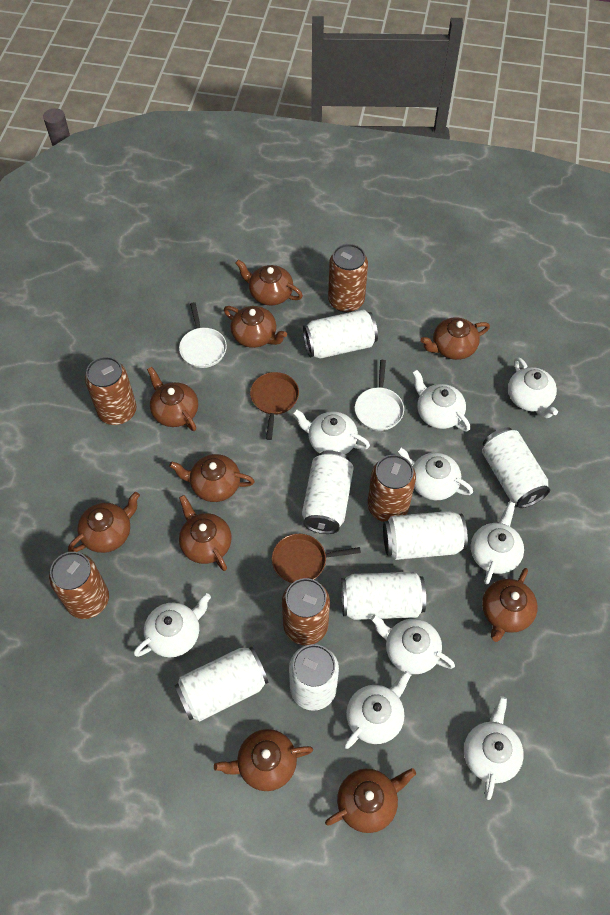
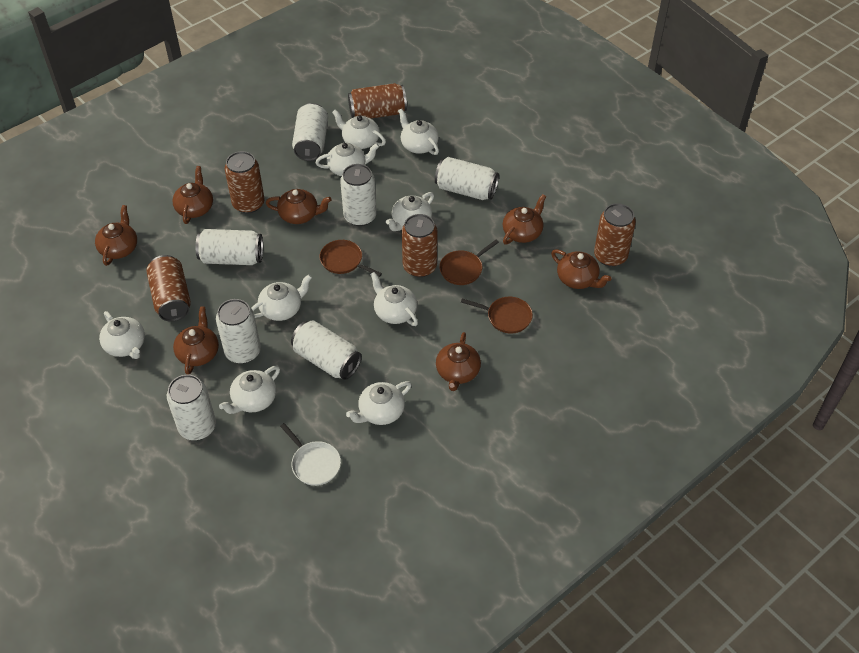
brown pan: [250,372,299,440] [272,534,361,583] = 2 -> [319,240,382,277] [439,240,499,285] [461,297,533,334] = 3
brown teapot: [68,492,140,553] [147,367,198,431] [169,454,255,502] [179,495,232,571] [214,729,313,791] [224,306,287,348] [235,259,303,306] [325,768,416,833] [420,317,490,360] [482,568,538,642] = 10 -> [95,205,137,266] [172,166,213,224] [173,306,219,375] [266,189,332,224] [436,332,481,391] [503,194,546,244] [551,249,612,289] = 7
white pan: [179,302,227,368] [355,360,404,431] = 2 -> [280,423,341,486] = 1

